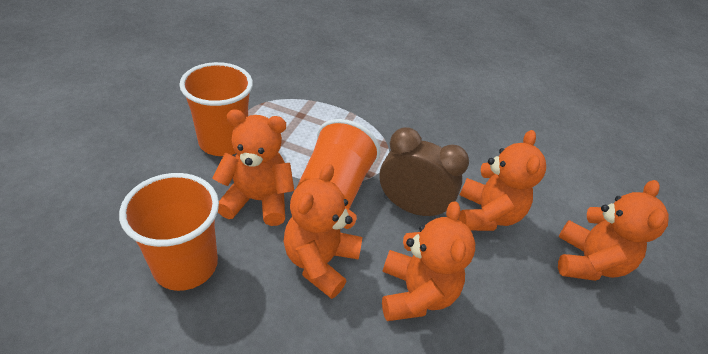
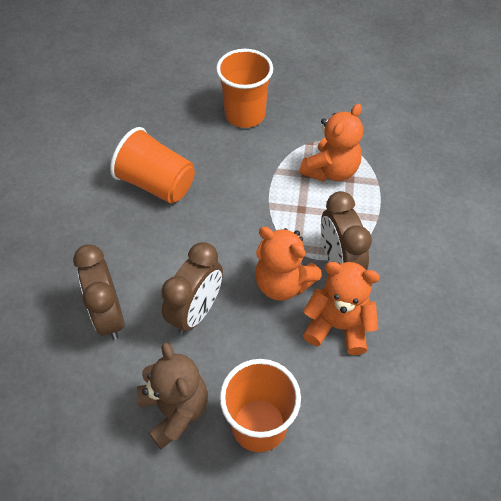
brown clock: [379,128,469,219] = 1 -> [73,244,124,340] [161,242,223,334] [321,191,372,271] = 3
brown teddy bear: none = 0 -> [137,342,208,449] = 1
orange teddy bear: [212,109,294,226] [284,164,362,299] [382,201,475,321] [459,130,546,231] [558,180,669,281] = 5 -> [255,227,322,301] [299,104,363,182] [303,262,380,355] = 3

